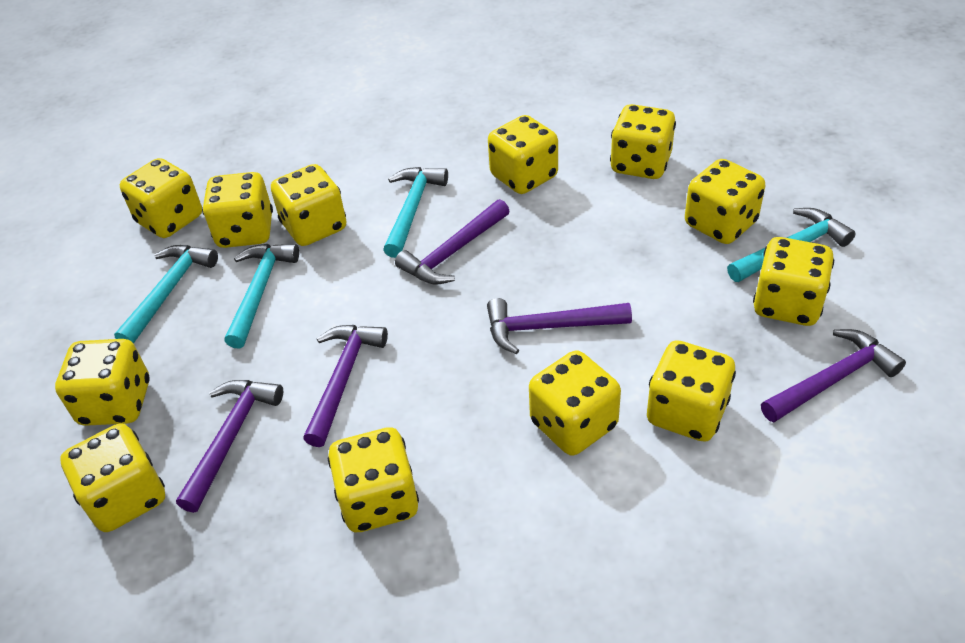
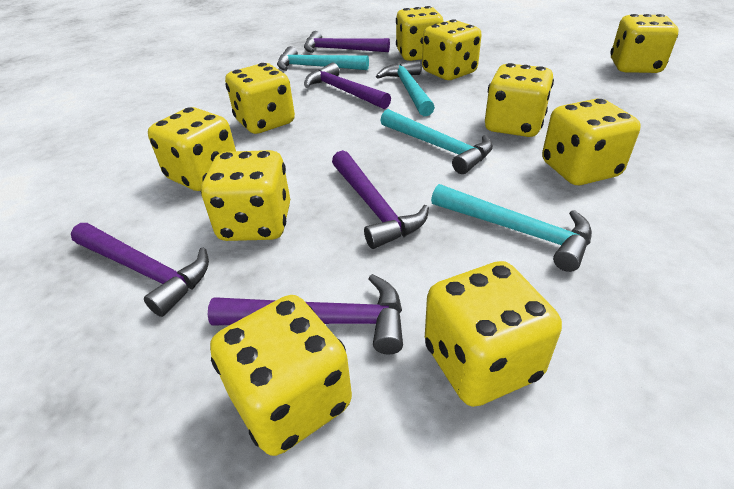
yellow dice: [55,339,150,426] [60,423,165,532] [120,158,202,238] [202,172,273,248] [271,164,347,246] [328,427,419,532] [488,115,558,194] [529,350,621,456] [610,104,676,179] [647,340,736,442] [685,159,766,244] [753,237,834,326] = 12 -> [148,107,236,191] [201,150,290,241] [210,295,352,456] [225,63,295,134] [396,6,444,61] [422,19,482,80] [425,261,562,407] [485,63,554,137] [542,98,641,185] [610,14,678,73] = 10

